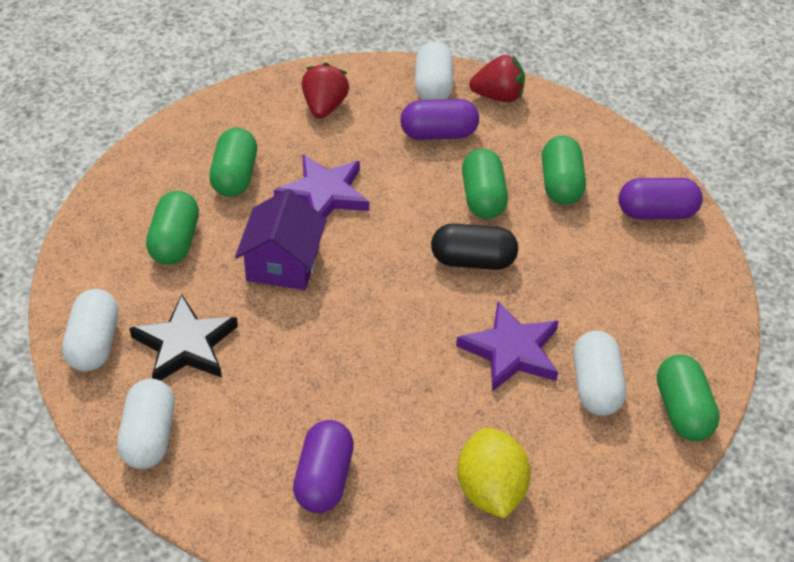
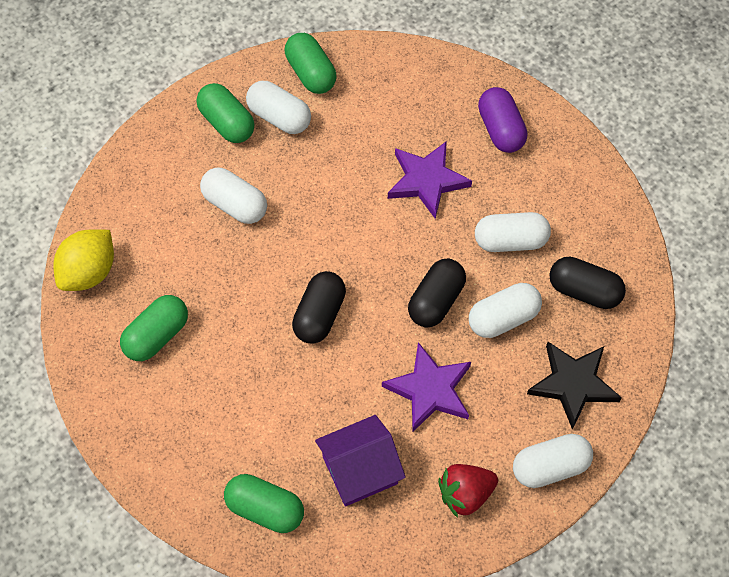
black capsule: [431,223,518,270] = 1 -> [292,271,346,344] [408,259,466,327] [549,257,626,309] = 3
green capsule: [146,191,199,265] [209,128,257,197] [462,149,508,219] [542,136,586,205] [657,355,720,441] = 5 -> [120,295,188,361] [197,83,254,143] [224,474,304,533] [285,33,336,94] = 4
purple capsule: [293,420,354,513] [400,99,479,140] [619,178,703,220] = 3 -> [478,87,527,153] = 1
red strawberry: [302,63,349,119] [469,55,525,102] = 2 -> [438,464,498,518] = 1
white capsule: [62,289,118,372] [117,379,175,469] [415,41,453,100] [573,331,626,416] = 4 -> [200,167,267,224] [246,81,311,134] [469,283,542,338] [475,212,551,252] [513,434,593,488] = 5

